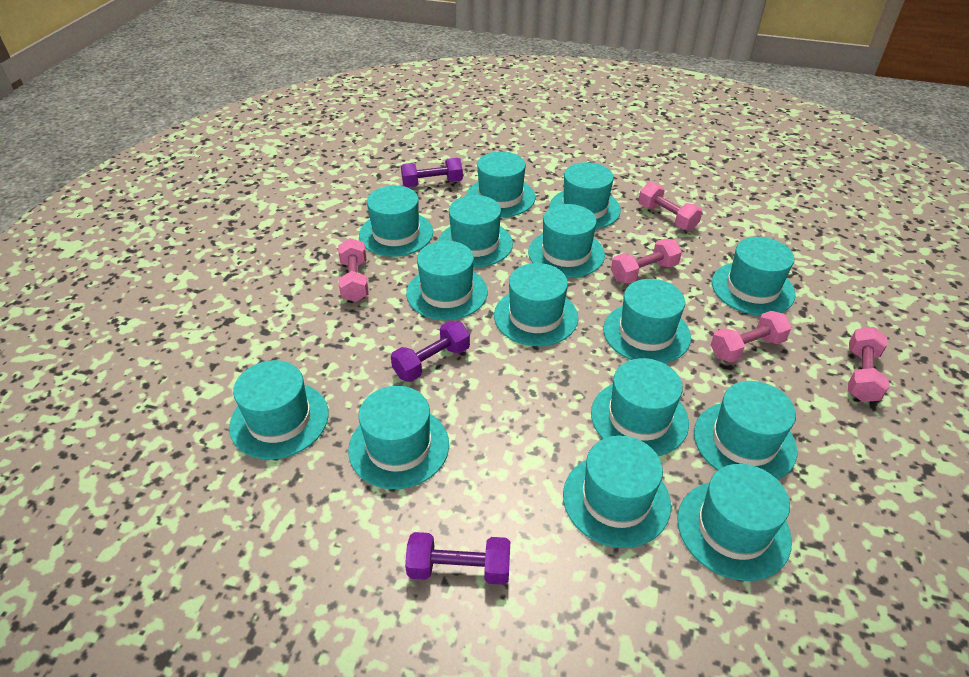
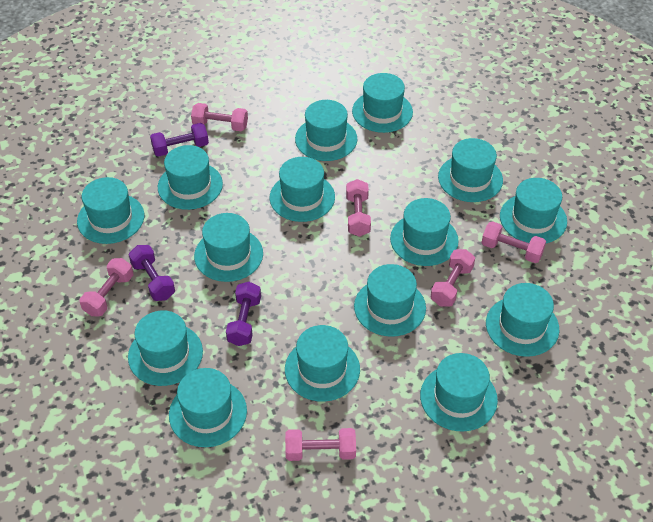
pink dumbbell: [338,238,369,302] [611,239,682,284] [638,182,703,231] [711,311,792,363] [848,327,889,402] = 5 -> [80,258,133,316] [191,103,248,131] [285,428,356,461] [346,179,371,237] [431,249,475,307] [481,221,546,263] = 6

